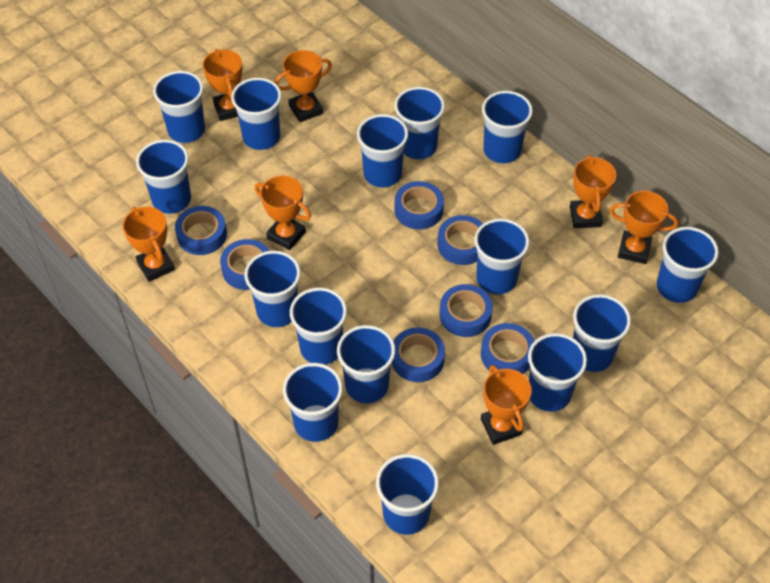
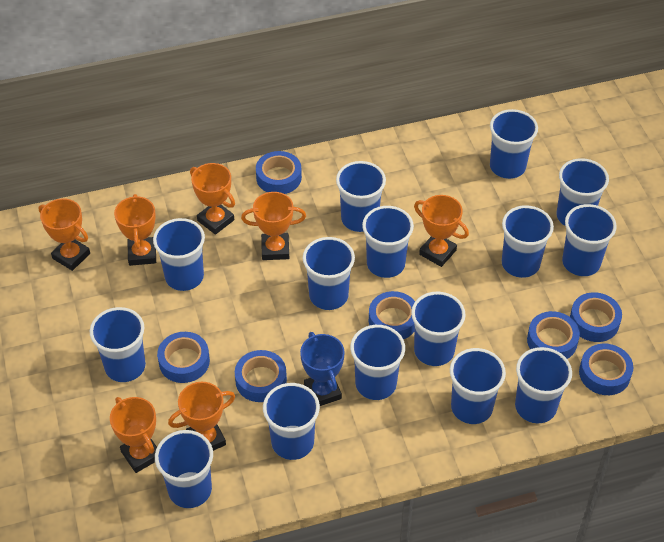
blue trophy: none = 0 -> [300,332,345,406] = 1

